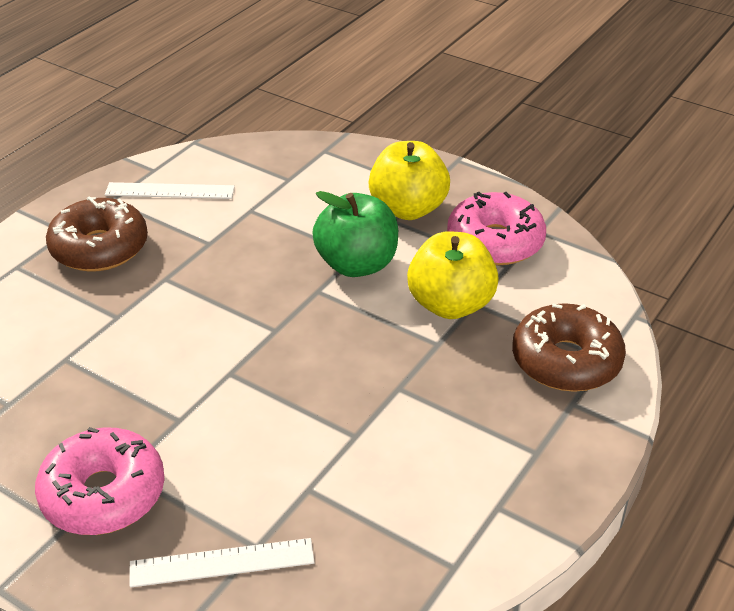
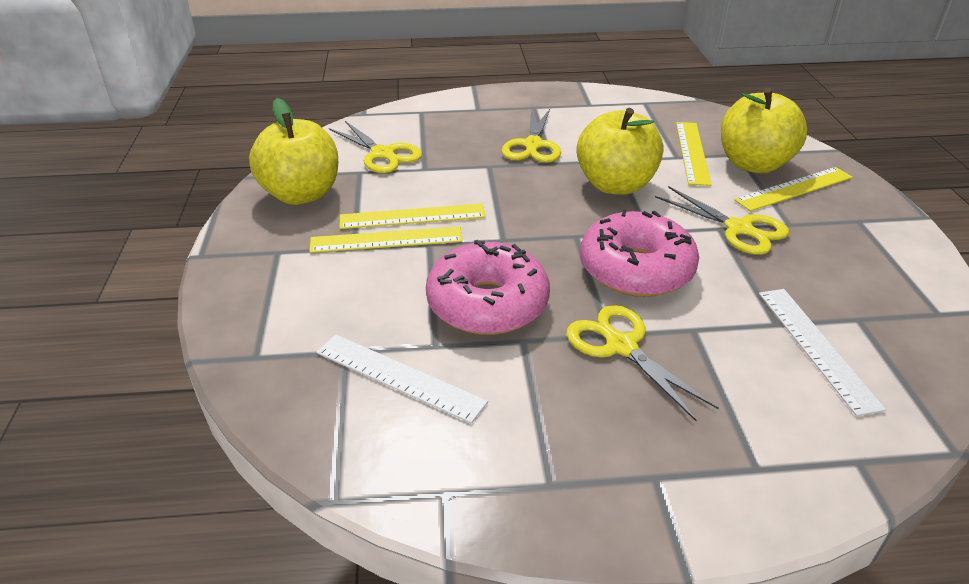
brown donut: [46,196,148,272] [512,303,626,392] = 2 -> none = 0
green apple: [312,191,398,277] = 1 -> none = 0
yellow apple: [368,141,450,220] [407,231,499,319] = 2 -> [249,98,338,205] [577,108,664,195] [721,88,807,173] = 3
yellow ruler: none = 0 -> [309,226,463,253] [340,204,486,229] [676,122,712,186] [734,167,853,211] = 4
yellow scissors: none = 0 -> [329,121,422,173] [502,109,561,163] [566,305,719,421] [655,186,789,255] = 4

